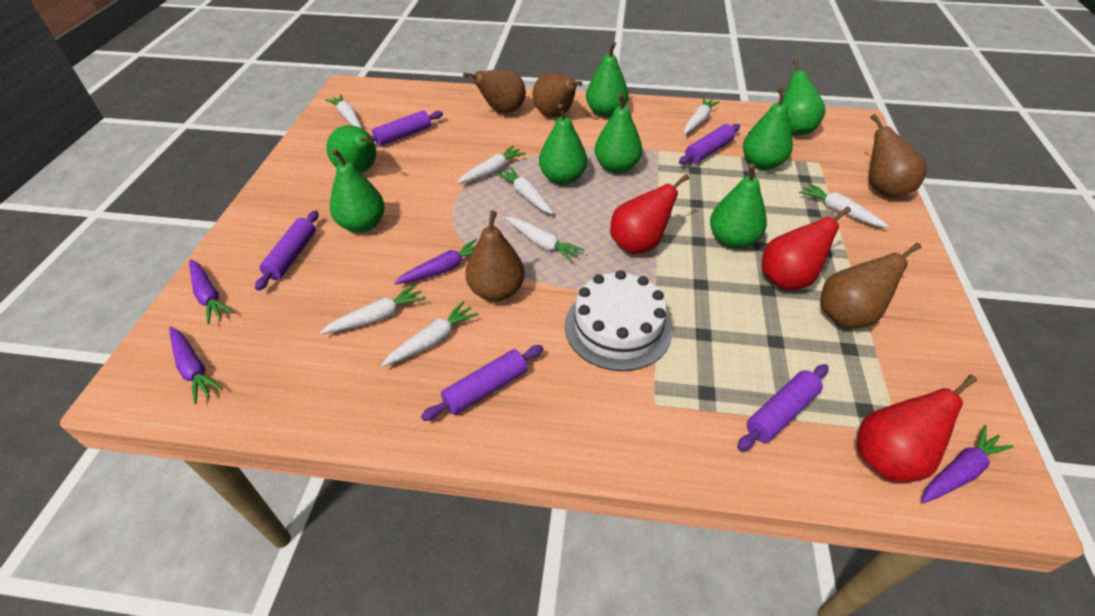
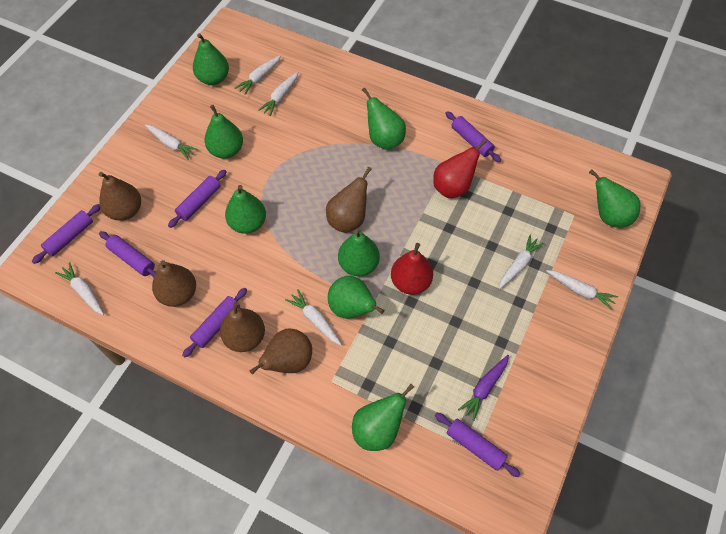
purple carrot: [169,327,223,404] [189,259,233,324] [394,239,477,284] [922,425,1014,503] = 4 -> [458,355,509,421] = 1
purple rolling pin: [255,211,318,291] [372,110,443,146] [421,345,543,421] [679,124,740,165] [737,364,829,451] = 5 -> [32,204,100,264] [99,231,156,278] [168,170,227,228] [182,288,247,358] [435,413,521,477] [445,111,501,162] = 6
red pear: [610,174,689,254] [761,206,851,290] [857,375,977,482] = 3 -> [391,243,433,295] [433,139,487,198] = 2
white cake: [565,270,672,371] = 1 -> none = 0
white carrot: [320,284,425,334] [325,95,361,128] [381,301,479,367] [457,146,526,184] [496,167,553,214] [505,217,584,262] [684,97,720,135] [799,183,889,227] = 8 -> [55,262,104,315] [145,124,198,160] [235,55,281,95] [258,72,298,116] [285,289,342,345] [499,234,544,289] [546,270,618,310] = 7

